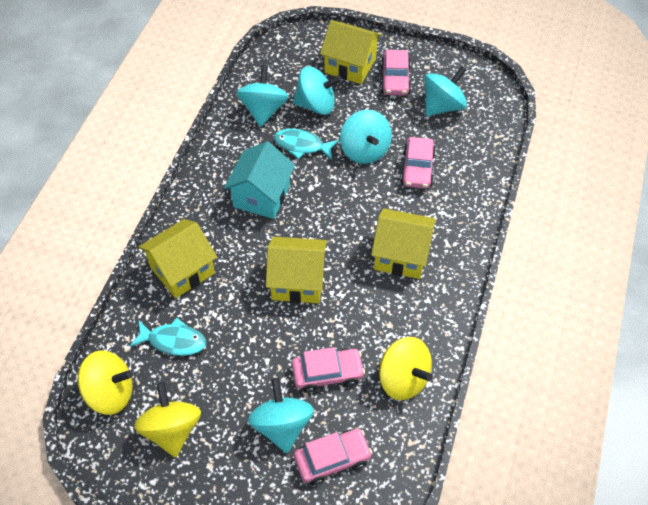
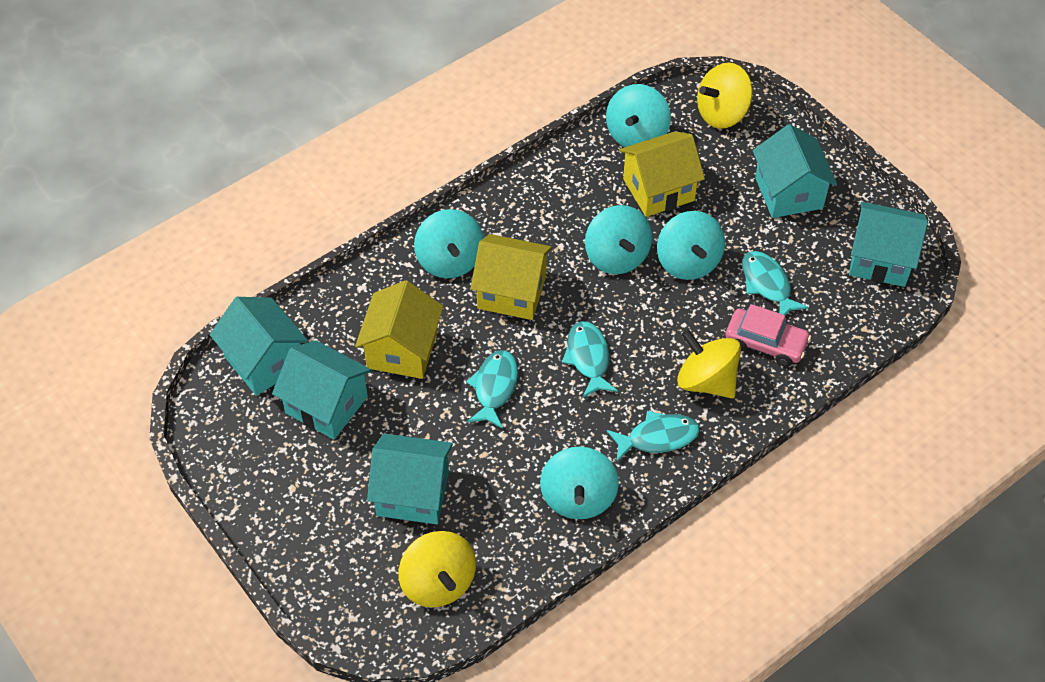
pink car: [292,347,365,393] [294,428,372,485] [381,50,411,95] [400,137,436,189] = 4 -> [725,304,811,367] = 1
turquoise fish: [130,318,206,356] [274,129,339,160] = 2 -> [466,350,518,429] [562,321,618,397] [607,411,700,462] [742,251,809,315] = 4
turquoise house: [224,141,295,219] = 1 -> [210,297,308,396] [272,341,372,439] [367,433,453,524] [752,124,838,218] [849,202,928,287] = 5
yellow house: [139,219,217,298] [266,237,327,303] [320,20,382,84] [371,208,436,279] = 4 -> [355,280,444,379] [471,234,552,320] [619,131,705,217] = 3

